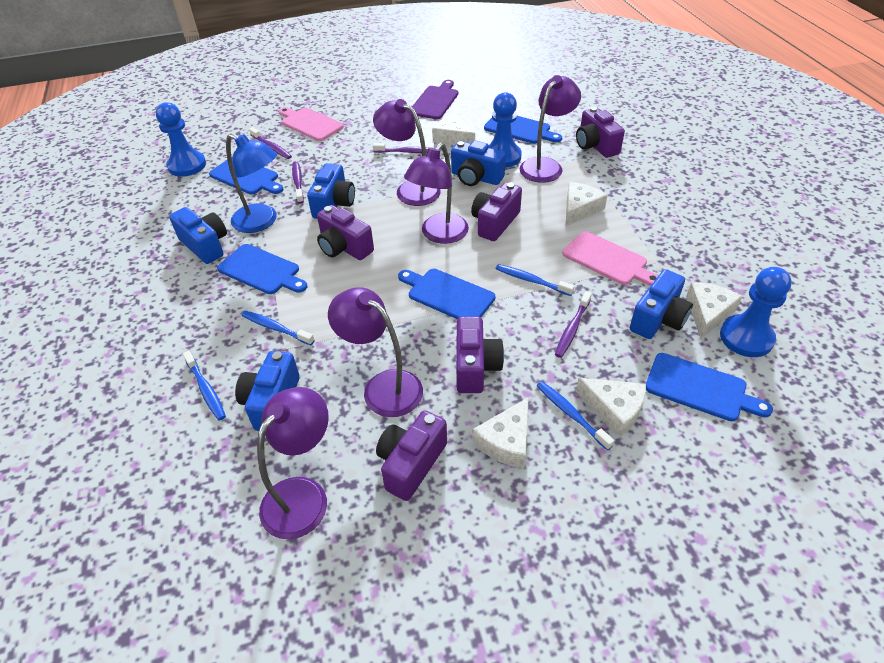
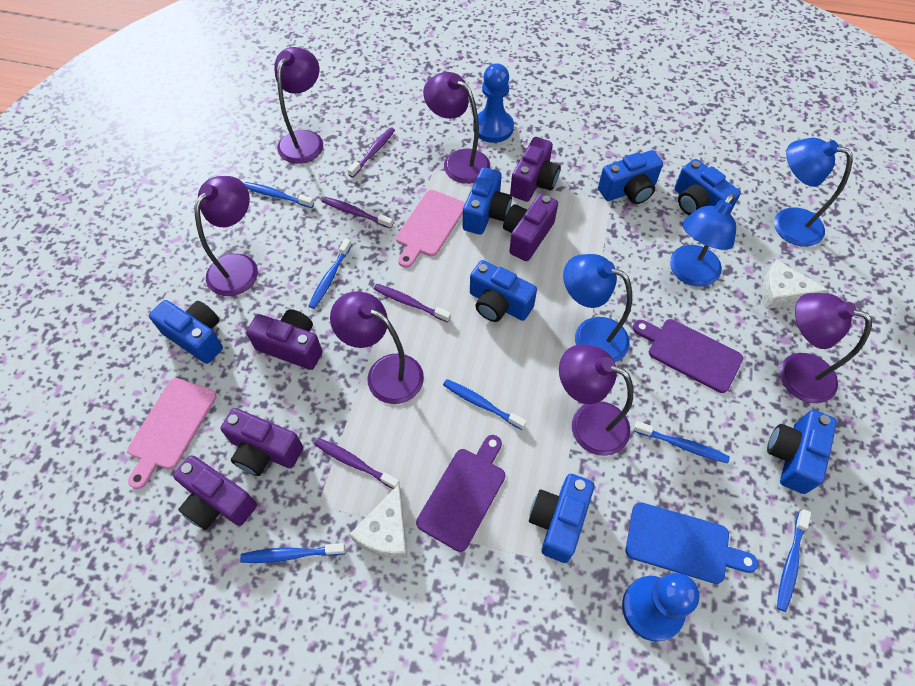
blue camera: [169,207,227,264] [235,351,300,431] [307,163,355,219] [451,141,506,186] [630,269,693,339] = 5 -> [149,300,223,364] [463,167,512,235] [470,260,537,322] [529,474,594,563] [598,150,663,204] [674,159,741,215] [767,410,837,494] = 7
blue cutting board: [209,160,284,195] [217,244,307,294] [398,269,495,319] [484,116,562,144] [646,353,773,421] = 5 -> [626,502,758,584] = 1
blue lamp: [226,133,277,233] = 1 -> [563,254,632,362] [670,193,736,287] [774,138,853,247] = 3
blue pawn: [156,102,206,177] [489,92,522,168] [720,267,792,357] = 3 -> [473,63,514,143] [622,573,700,642] = 2
blue toothbrush: [183,351,226,420] [241,311,315,345] [496,264,574,296] [536,381,614,450] = 4 -> [240,543,345,563] [244,182,314,208] [309,238,352,309] [443,379,527,430] [633,421,730,463] [777,509,811,612] = 6
purple cutting board: [412,80,458,119] = 1 -> [416,435,505,552] [633,319,743,393] = 2
purple lamp: [257,387,329,539] [328,287,423,417] [373,99,440,206] [404,143,469,244] [519,75,581,183] = 5 -> [195,176,258,296] [275,47,323,164] [330,291,424,404] [423,72,490,184] [559,344,633,456] [780,293,872,403] = 6
white cheese: [432,113,475,145] [473,397,529,468] [566,182,608,226] [576,378,646,437] [686,282,743,339] = 5 -> [349,484,407,559] [762,259,829,309] = 2

